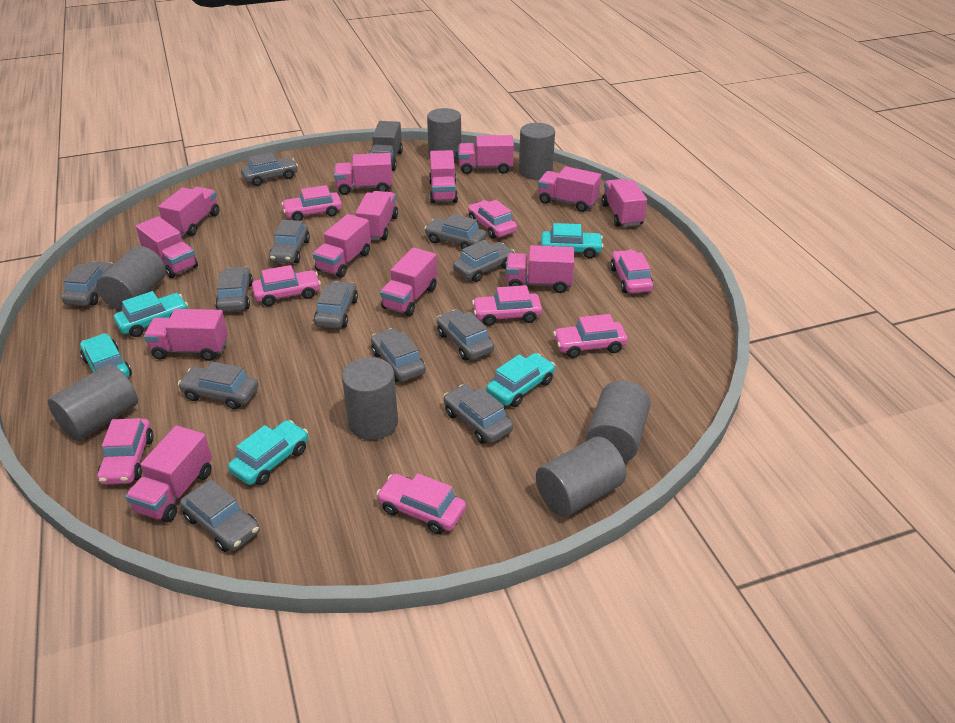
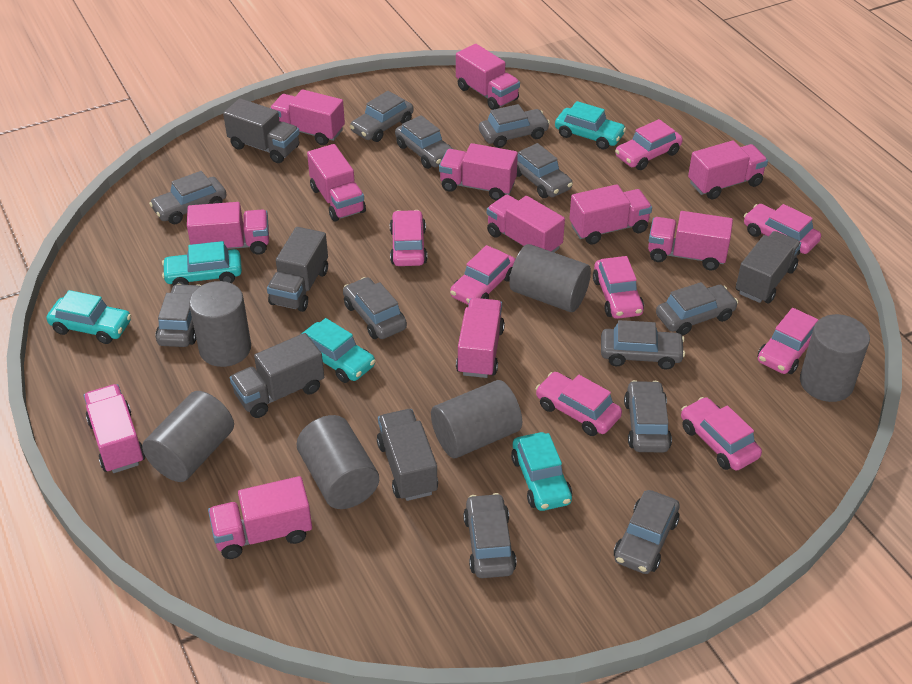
grey cylinder: [48,364,138,441] [96,246,166,311] [342,357,398,440] [427,108,461,162] [519,123,555,180] [536,437,626,517] [586,380,651,462] = 7 -> [142,391,234,482] [189,281,251,367] [297,415,379,509] [431,380,522,458] [509,244,591,312] [800,314,870,402] = 6
grey truck: [370,121,403,171] = 1 -> [223,98,300,163] [230,333,324,418] [267,227,328,312] [377,409,438,501] [736,231,801,303] = 5
pink truck: [125,425,212,523] [135,216,198,278] [144,309,228,361] [158,187,219,236] [313,214,371,278] [334,153,392,195] [355,191,398,240] [380,248,437,316] [429,150,458,203] [458,135,514,174] [506,245,574,293] [538,166,601,212] [602,179,647,227] = 13 -> [84,384,145,473] [187,202,269,255] [208,476,312,559] [270,89,345,145] [307,144,366,221] [439,143,518,200] [456,44,520,110] [456,298,505,378] [487,195,565,252] [569,184,652,245] [648,211,733,270] [688,140,768,199] = 12

